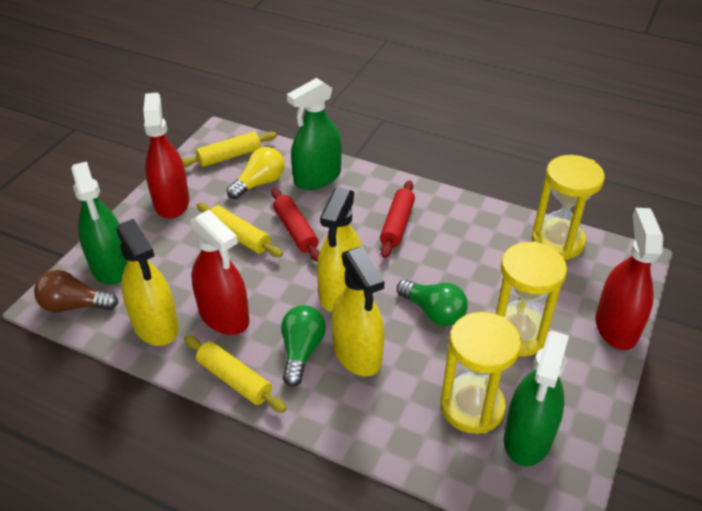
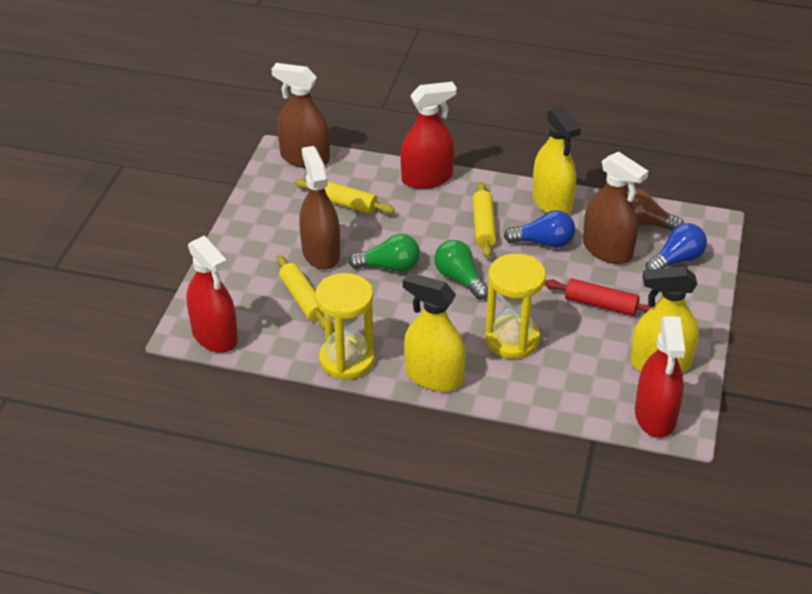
blue light bulb: none = 0 -> [504,210,575,248] [645,223,707,270] = 2
brown spray bottle: none = 0 -> [271,63,330,168] [299,146,340,270] [583,152,649,264] = 3
green spray bottle: [71,161,128,285] [287,78,342,190] [504,331,569,466] = 3 -> none = 0
red rolling pin: [271,188,320,262] [380,180,415,258] = 2 -> [544,278,652,316] = 1
yellow hourglass: [441,312,521,434] [494,241,567,357] [532,155,605,260] = 3 -> [315,273,375,380] [485,254,546,359] = 2
yellow light bulb: [227,147,284,199] = 1 -> none = 0

